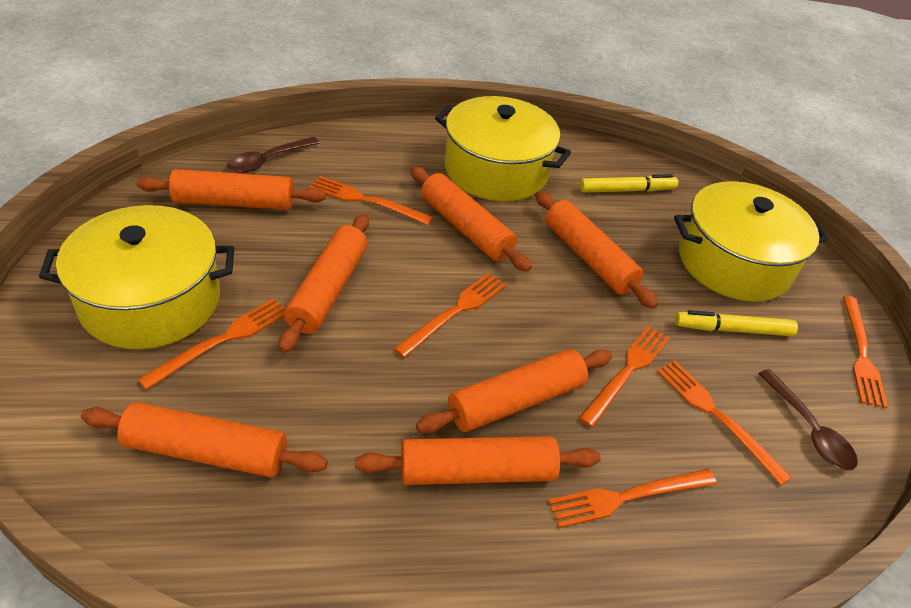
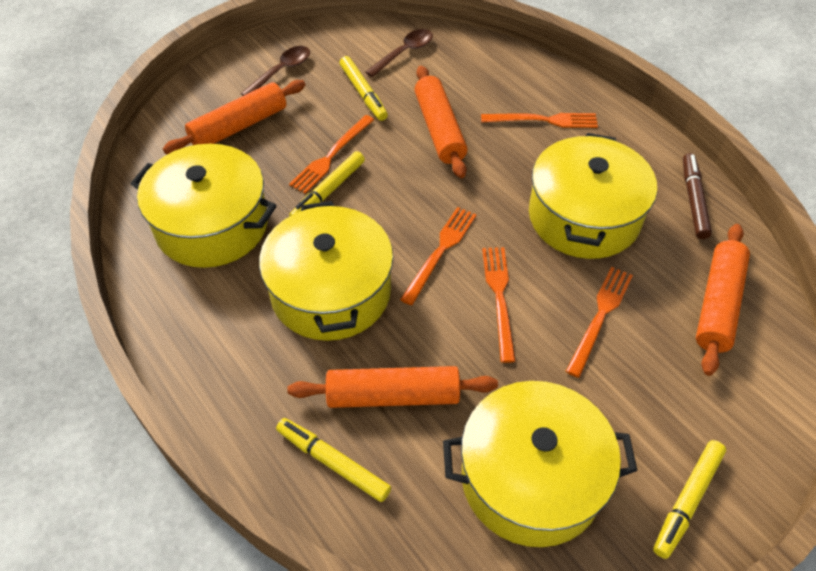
brown marker: none = 0 -> [683,153,712,239] = 1
orange fork: [137,298,285,390] [309,176,433,225] [394,273,506,358] [548,469,717,528] [579,326,670,428] [657,361,792,485] [843,296,888,409] = 7 -> [289,115,374,194] [400,207,476,305] [481,113,598,128] [482,247,516,363] [566,267,633,378] = 5
orange rolling pin: [81,402,328,477] [136,169,326,210] [279,214,369,353] [355,436,601,485] [411,166,532,272] [416,349,612,434] [535,191,658,309] = 7 -> [163,80,305,154] [287,366,498,408] [414,66,468,178] [696,224,750,376] = 4
yellow marker: [580,174,678,193] [675,310,798,336] = 2 -> [276,418,391,502] [289,151,365,217] [339,56,388,121] [653,440,726,559] = 4
yellow pot: [39,205,234,349] [435,96,571,201] [674,181,829,302] = 3 -> [131,144,277,268] [259,201,393,341] [443,381,637,547] [529,133,657,259] = 4

